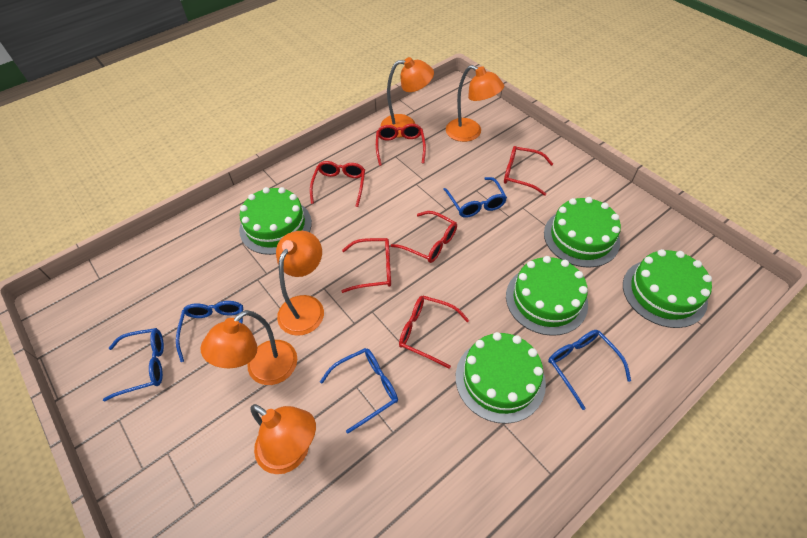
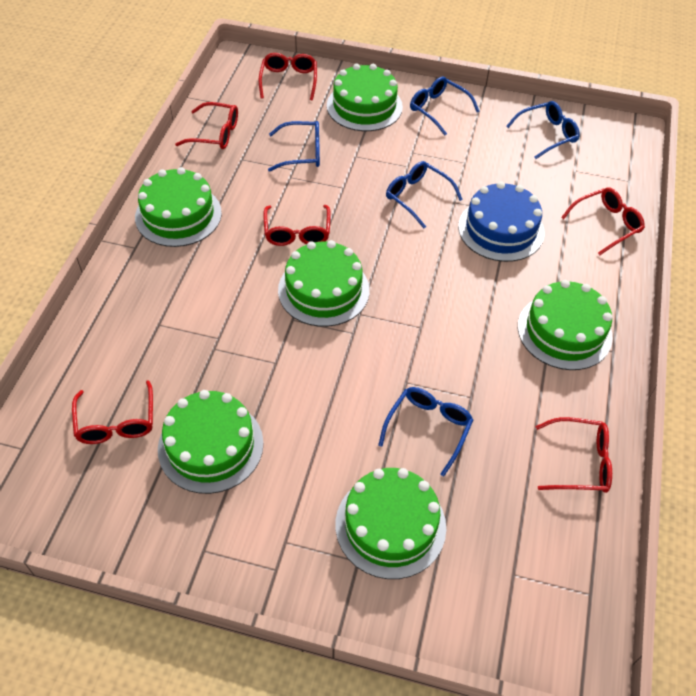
blue cake: none = 0 -> [458,181,544,262] = 1
green cake: [239,187,312,255] [456,332,546,424] [506,256,588,336] [544,197,621,268] [623,249,712,328] = 5 -> [135,167,222,247] [158,390,264,494] [278,240,370,327] [327,63,403,131] [336,468,446,579] [518,280,613,370] = 6
orange lamp: [200,310,297,385] [251,404,316,474] [276,231,324,336] [381,57,434,137] [446,65,504,142] = 5 -> none = 0

